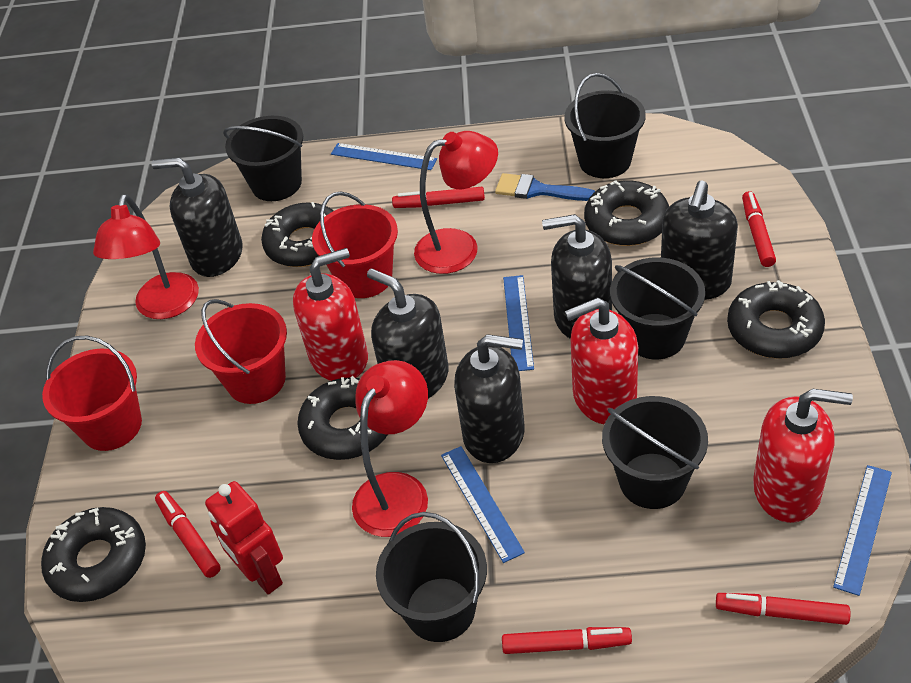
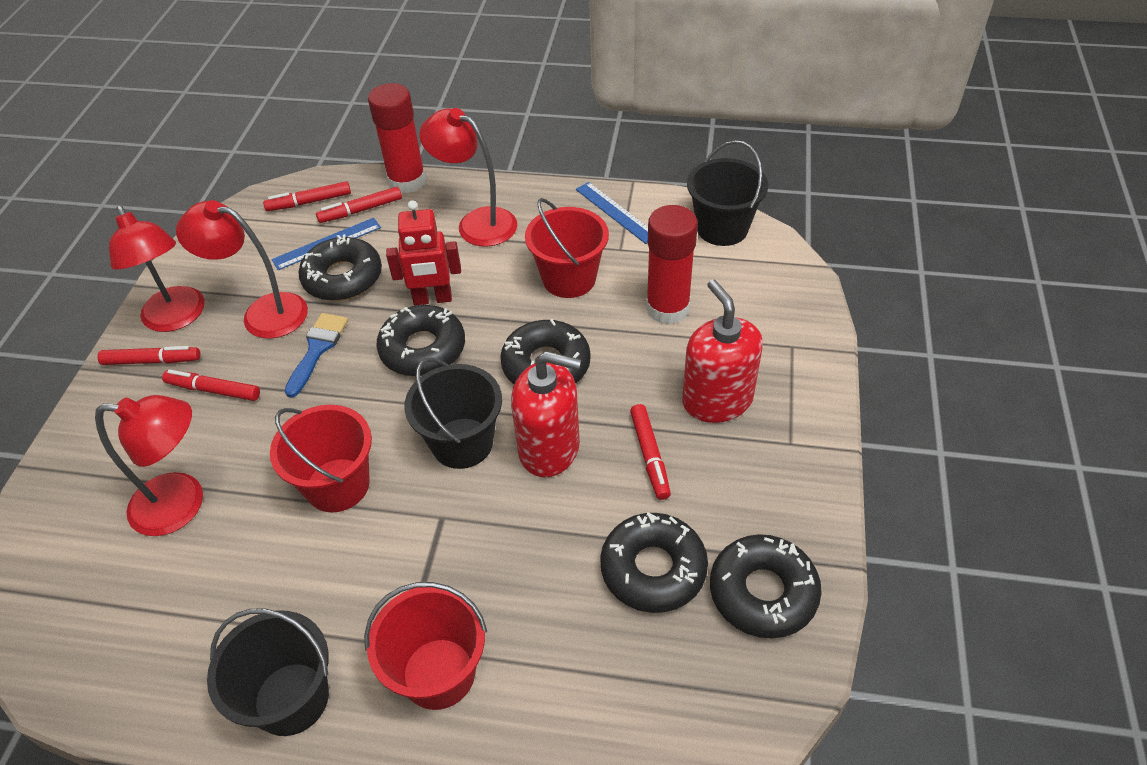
black bucket: [223,116,303,201] [376,512,487,642] [564,73,646,178] [602,396,708,509] [610,257,705,359] = 5 -> [207,609,329,736] [404,358,502,469] [687,140,768,246] = 3
black soap dispenser: [151,157,243,277] [367,268,449,398] [454,334,524,463] [542,214,612,339] [661,180,738,300] = 5 -> none = 0
blue ruler: [331,143,437,170] [441,446,525,563] [503,275,534,371] [833,465,892,596] = 4 -> [271,218,381,270] [576,182,648,244] = 2
red glue stick: none = 0 -> [368,83,426,193] [646,205,698,324] = 2
red lamp: [93,194,199,319] [352,360,428,537] [414,131,498,274] = 3 -> [95,395,203,536] [109,205,205,332] [176,200,308,339] [419,108,517,247] = 4
red soap dispenser: [293,248,368,381] [565,297,638,424] [753,389,853,523] = 3 -> [511,351,581,477] [682,279,763,423] = 2

